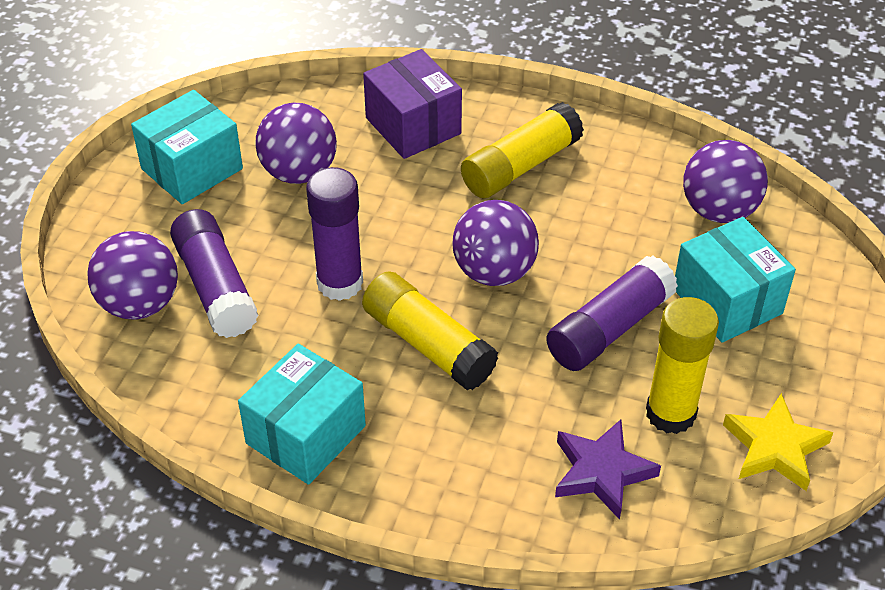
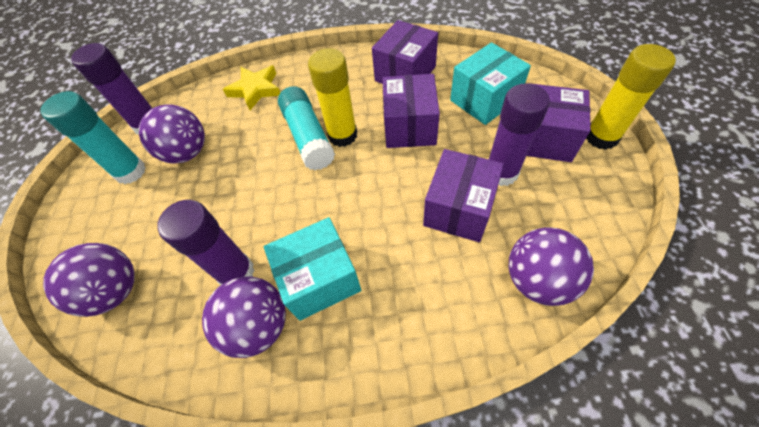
purple box: [363,49,462,159] = 1 -> [372,20,438,84] [383,74,440,148] [423,149,504,242] [526,83,591,162] = 4
purple star: [555,419,661,520] = 1 -> none = 0
turquoise box: [131,90,243,204] [238,344,366,485] [675,217,796,343] = 3 -> [264,217,361,321] [450,42,531,125] = 2
turquoise glue stick: none = 0 -> [40,91,146,184] [278,86,335,170] = 2
yellow glue stick: [362,271,498,390] [461,102,584,198] [646,297,719,434] = 3 -> [308,48,357,147] [586,44,676,150] = 2

